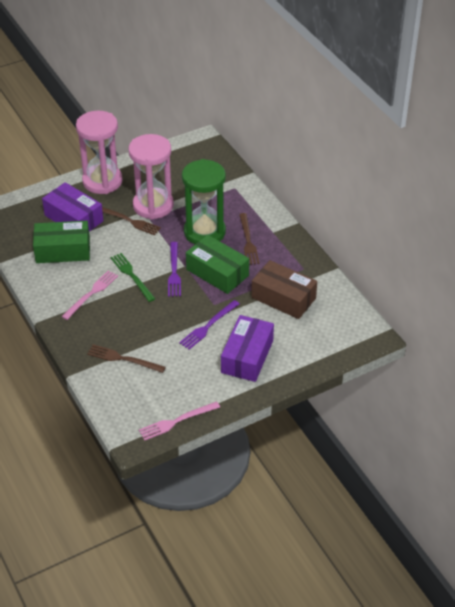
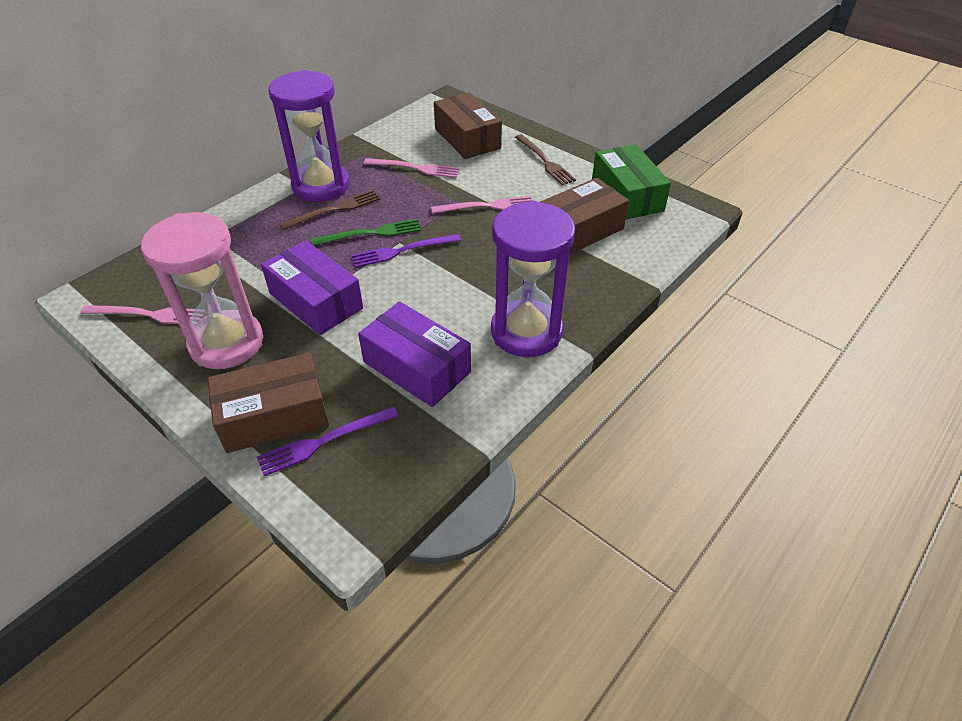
brown box: [251,260,317,319] = 1 -> [208,353,329,453] [434,92,502,159] [540,178,629,255] = 3
brown fork: [87,344,166,373] [102,207,161,235] [239,213,259,265] = 3 -> [279,190,380,230] [515,134,576,185] = 2
green box: [33,221,90,263] [186,235,249,294] = 2 -> [592,144,671,219] = 1
green hourglass: [182,159,226,244] = 1 -> none = 0
pink fork: [61,271,118,320] [139,401,220,441] = 2 -> [80,305,195,324] [364,158,460,178] [431,196,532,214] = 3
pink hourglass: [76,111,122,194] [128,134,174,219] = 2 -> [141,212,263,369] = 1
purple hourglass: none = 0 -> [269,70,350,202] [491,201,575,357] = 2

